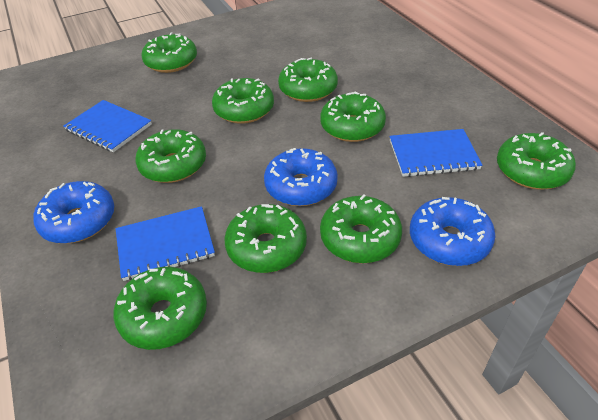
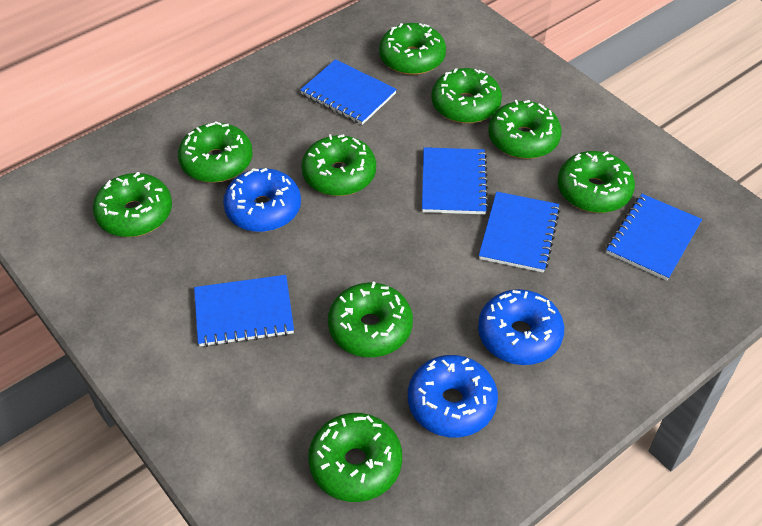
blue notebook: [64,100,152,152] [116,206,215,281] [389,129,482,177] = 3 -> [194,275,294,347] [300,59,397,125] [422,147,488,214] [479,192,560,273] [606,194,702,280] = 5

